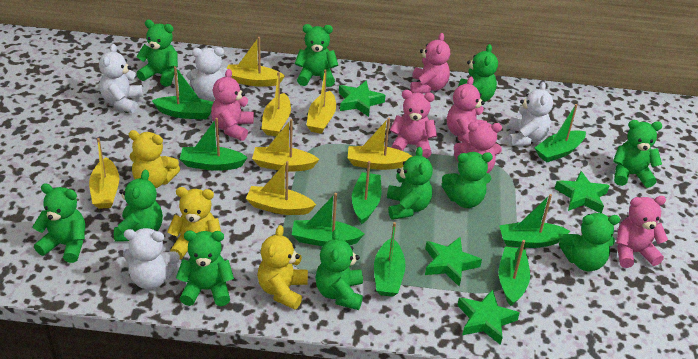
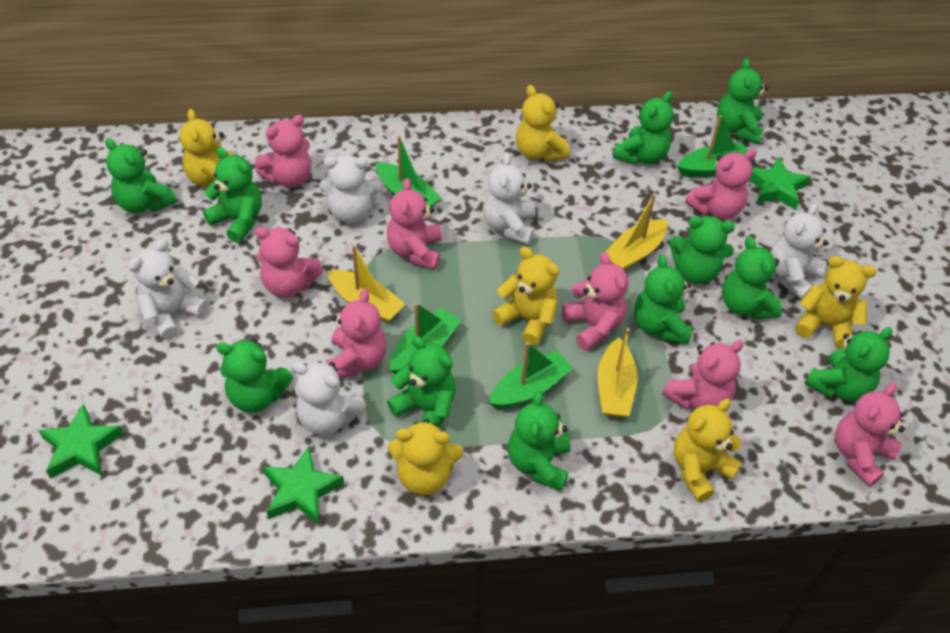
green boat: [152,66,214,119] [180,118,248,171] [292,193,364,246] [352,161,381,225] [374,222,406,297] [499,194,571,248] [499,240,530,306] [534,104,586,163] = 8 -> [376,135,441,208] [390,303,461,374] [489,342,573,409] [677,115,748,177] = 4
green star: [339,81,385,117] [425,237,482,287] [457,289,520,345] [555,171,610,213] = 4 -> [38,404,124,479] [263,447,344,525] [750,157,811,210] = 3
pink teddy bear: [211,69,254,141] [390,90,437,158] [410,33,450,93] [447,76,487,144] [454,122,502,173] [616,196,668,268] = 6 -> [254,227,323,298] [255,115,311,187] [326,289,387,378] [387,178,442,269] [562,252,628,351] [663,340,744,410] [685,149,756,220] [835,383,905,487] = 8
white teddy bear: [99,44,143,113] [123,228,180,289] [187,47,227,101] [508,82,553,146] = 4 -> [128,239,208,340] [292,361,367,435] [319,155,381,223] [483,153,535,244] [770,203,828,299] = 5
yellow boat: [89,138,119,209] [227,37,285,87] [246,161,316,215] [252,119,320,172] [262,72,291,137] [306,69,336,134] [348,118,413,170] = 7 -> [328,245,405,323] [598,328,637,417] [606,194,668,270] = 3
yellow teddy bear: [129,130,180,188] [167,187,221,259] [257,225,308,309] = 3 -> [179,109,234,187] [388,419,463,495] [492,247,560,345] [516,85,570,162] [674,399,742,502] [795,256,876,349] = 6

